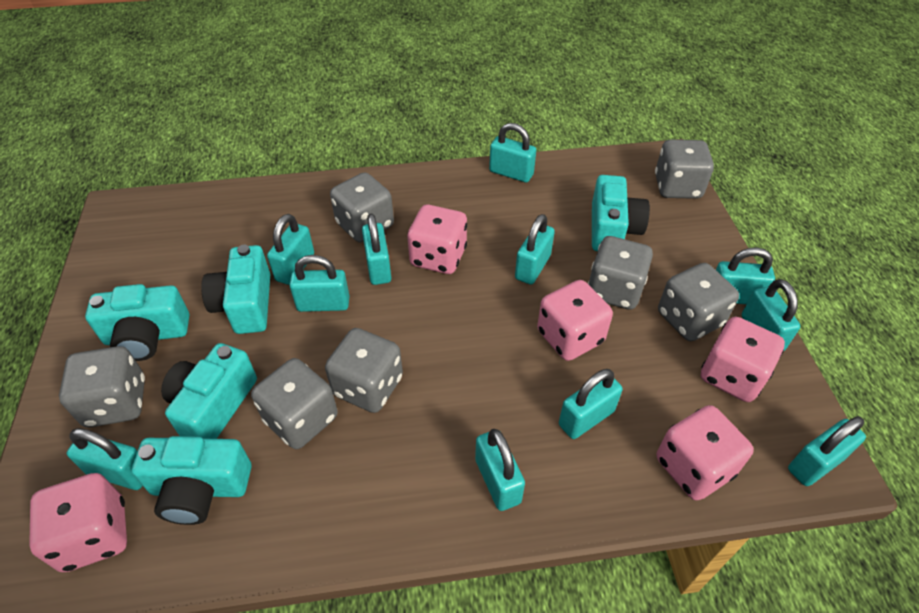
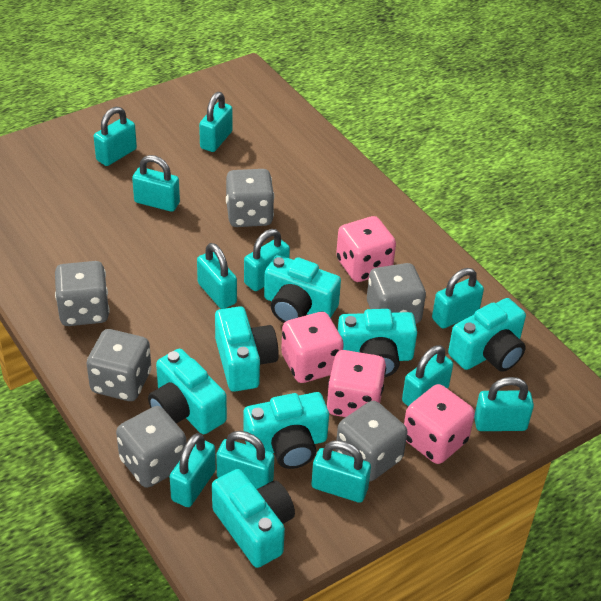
grey dice: [59,346,145,428] [251,358,338,449] [325,328,403,413] [330,172,394,243] [588,236,653,310] [655,140,714,199] [658,263,739,341] = 7 -> [55,261,110,326] [87,329,151,401] [116,406,187,488] [226,169,274,227] [336,401,408,482] [367,263,426,324] = 6
pink dice: [29,473,127,572] [407,205,467,274] [537,280,613,361] [657,405,754,501] [701,317,785,402] = 5 -> [281,312,344,383] [327,350,386,417] [336,216,396,282] [404,384,475,464] = 4
turquoise camera: [85,284,189,361] [131,436,252,525] [161,343,257,439] [201,245,270,334] [592,175,650,251] = 5 -> [148,349,227,434] [212,469,295,568] [215,306,279,392] [243,392,329,469] [264,255,341,323] [338,309,417,378] [448,298,526,372] = 7

